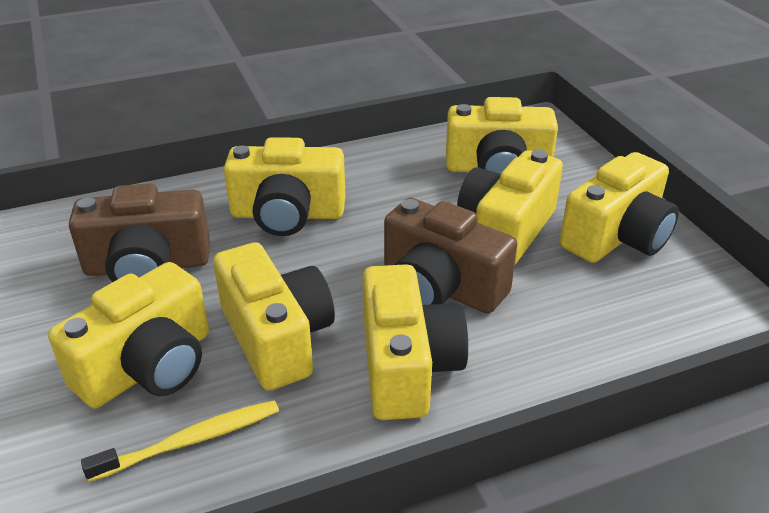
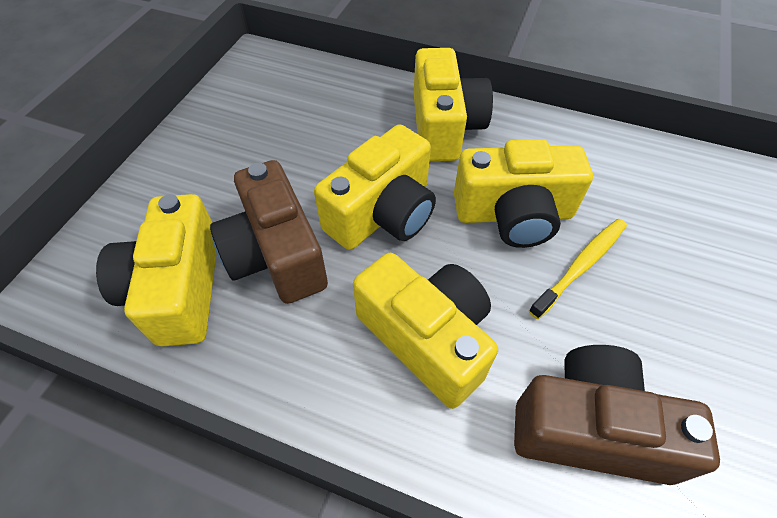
yellow camera: [48,262,209,408] [213,242,335,391] [224,137,345,236] [363,264,468,420] [446,97,558,174] [457,150,563,266] [560,152,679,263] = 7 -> [96,194,217,346] [314,124,436,250] [353,253,498,409] [414,48,493,161] [454,139,593,248] = 5

